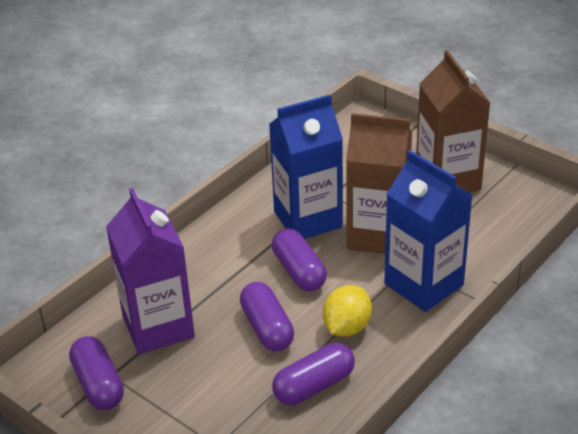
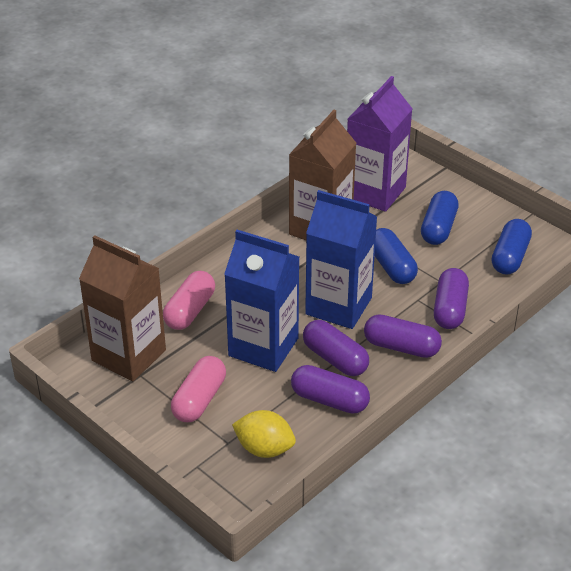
blue capsule: none = 0 -> [375,228,418,284] [421,191,459,245] [492,219,532,275] = 3
pink capsule: none = 0 -> [163,271,215,330] [171,356,226,422] = 2

